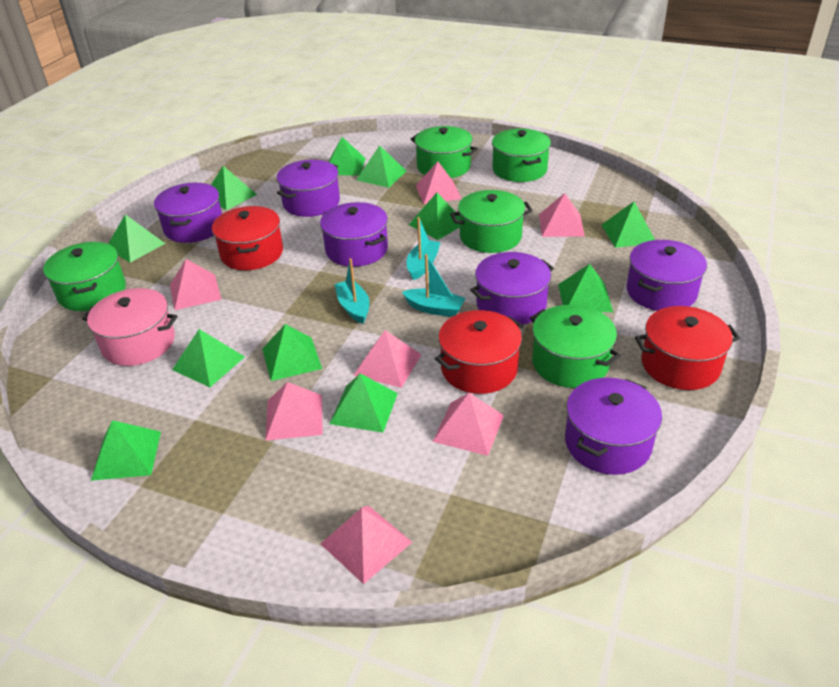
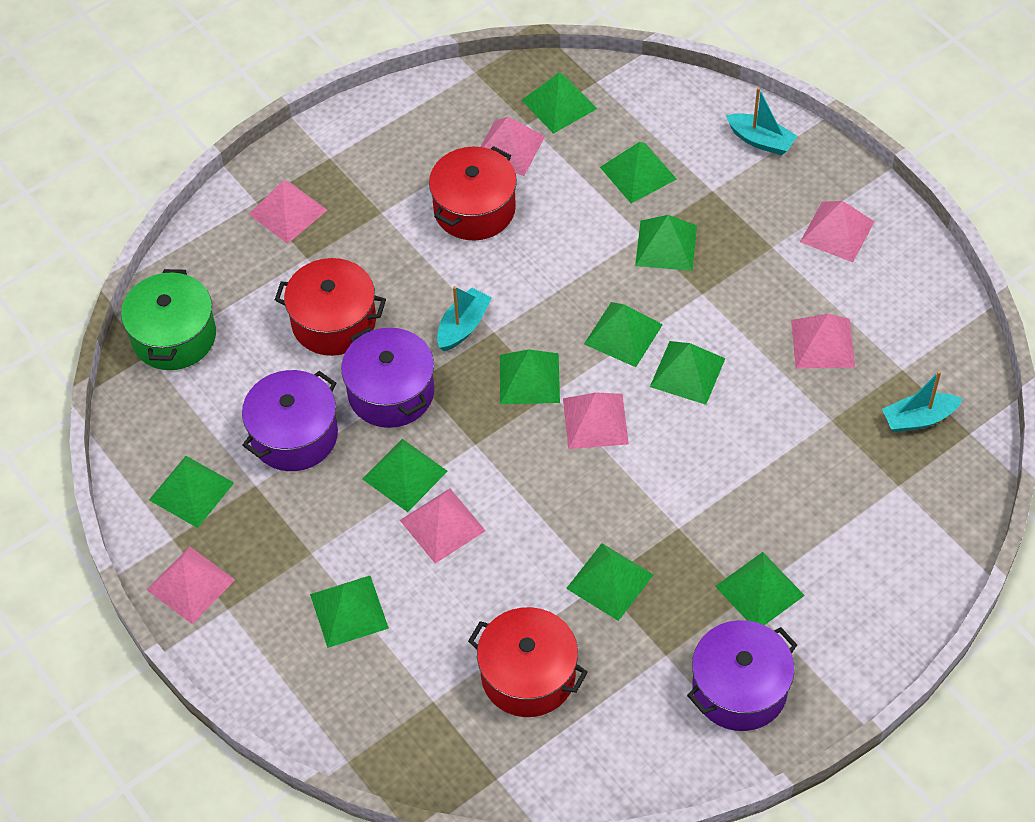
green pot: [43,242,126,311] [410,126,478,178] [451,190,533,253] [492,129,551,182] [530,305,621,388] = 5 -> [121,269,216,370] = 1
pink pot: [82,288,177,366] = 1 -> none = 0
purple pot: [154,183,222,243] [277,160,340,217] [320,202,388,267] [470,252,554,325] [565,378,662,475] [627,240,707,311] = 6 -> [242,370,338,471] [341,327,434,428] [687,620,797,731] = 3

